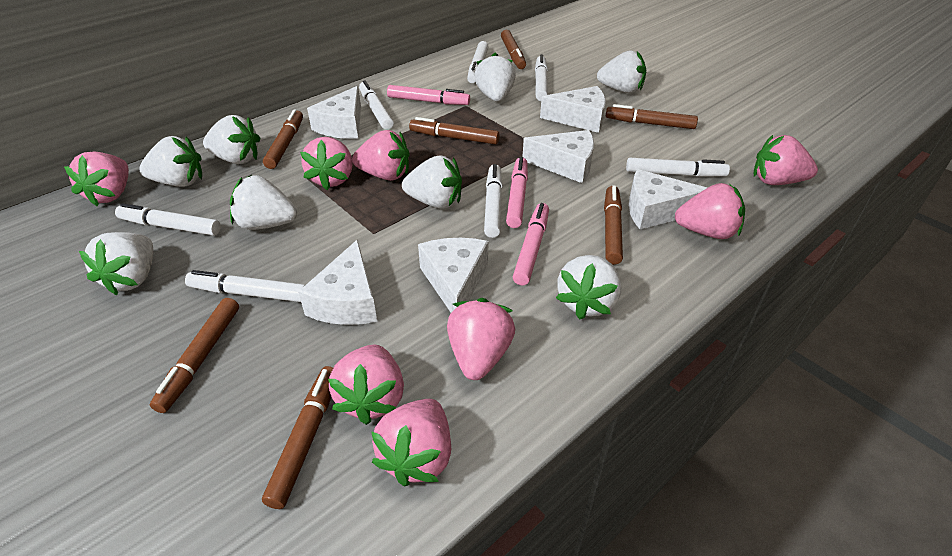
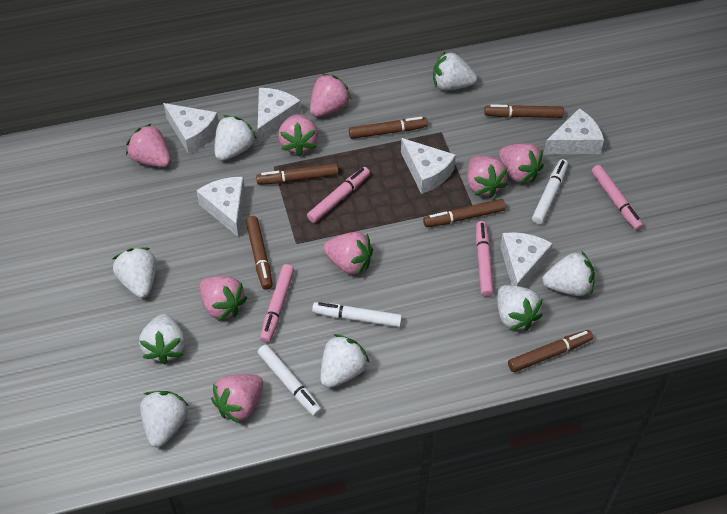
brown marker: [150,298,239,413] [262,366,333,509] [263,109,303,169] [409,117,500,144] [501,30,526,69] [604,185,623,265] [606,104,698,129] = 7 -> [246,216,273,290] [256,163,339,185] [349,116,428,139] [423,199,506,227] [484,104,564,118] [508,330,593,372] = 6
pink marker: [387,85,470,105] [506,157,528,228] [513,203,549,285] = 3 -> [260,264,294,343] [307,167,370,223] [476,221,494,297] [591,165,644,231] = 4
white marker: [115,203,221,236] [185,270,305,302] [359,80,394,130] [467,41,489,83] [484,164,503,238] [535,54,548,101] [626,158,730,177] = 7 -> [257,345,322,417] [312,302,402,327] [532,159,568,224] = 3

